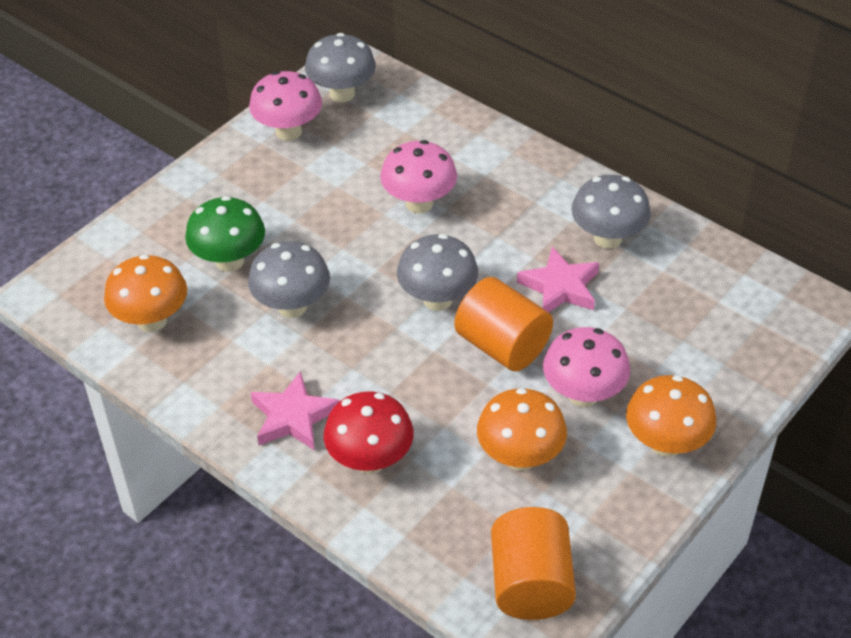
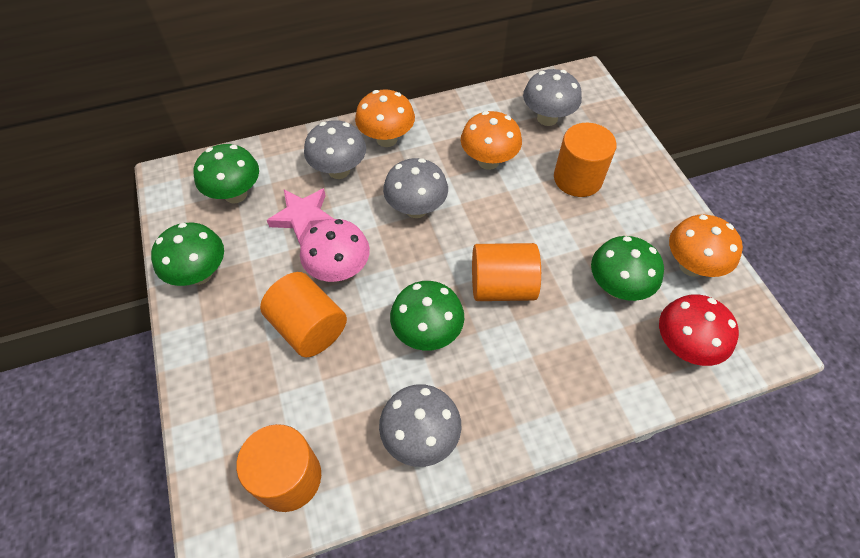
green mushroom: [185,196,265,272] = 1 -> [151,223,224,286] [194,144,259,203] [390,281,464,351] [591,236,664,301] = 4
orange cylinder: [454,277,553,371] [491,507,576,620] = 2 -> [236,424,321,512] [260,272,347,358] [472,243,541,301] [554,123,617,197] = 4
pink mushroom: [249,71,322,141] [380,140,457,213] [543,327,630,407] = 3 -> [300,219,370,282] = 1
pink star: [250,371,339,450] [517,247,599,312] = 2 -> [267,188,334,246] = 1

